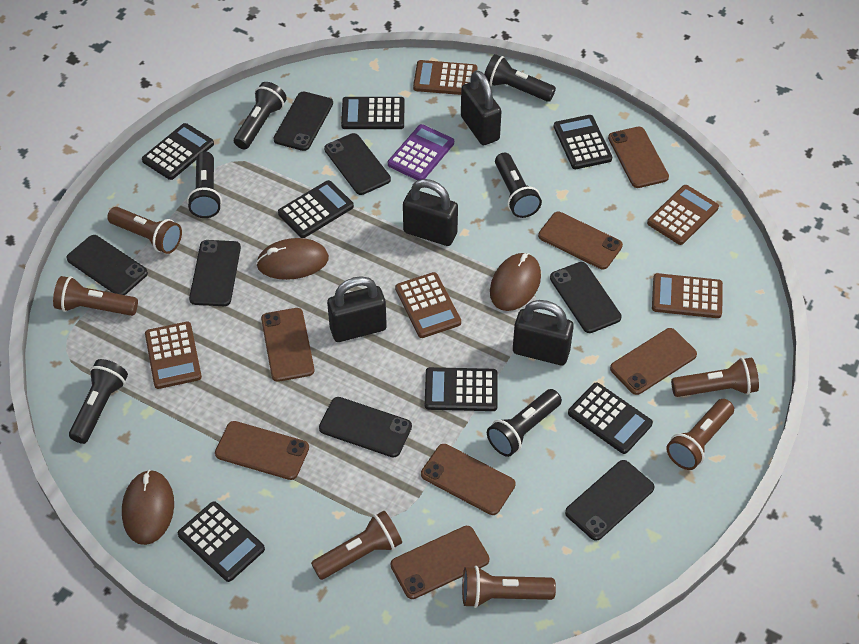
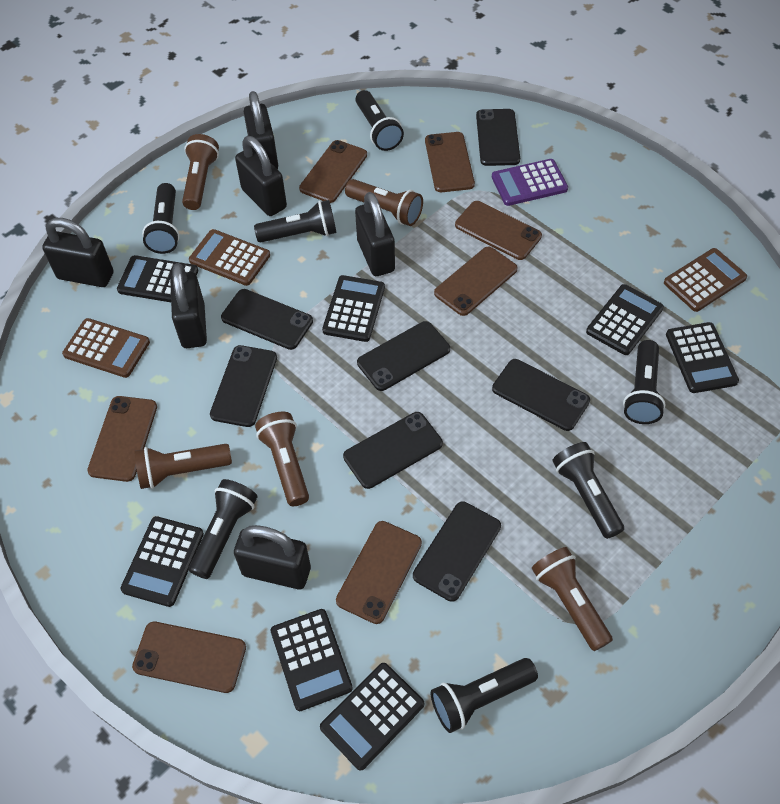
black flashlight: [69,359,128,444] [187,151,222,218] [234,82,287,150] [484,54,556,102] [487,389,562,457] [495,153,542,218] = 6 -> [142,183,180,254] [189,479,258,579] [254,200,337,243] [355,90,404,151] [431,658,538,733] [552,442,624,539] [623,340,666,424] = 7
black padlock: [327,276,387,342] [403,179,458,246] [461,70,502,145] [513,300,574,365] = 4 -> [42,218,113,287] [170,263,207,348] [234,525,311,589] [235,136,287,216] [244,91,278,169] [355,192,395,276] = 6
brown calculator: [145,322,202,389] [395,272,461,338] [413,60,477,95] [647,185,719,245] [652,273,723,318] = 5 -> [62,318,150,378] [189,229,270,286] [664,248,747,312] = 3
brown flashlight: [53,276,138,316] [107,207,182,254] [311,511,402,580] [462,566,556,608] [666,399,734,470] [671,357,759,397] = 6 -> [134,444,232,489] [182,134,219,210] [255,412,309,506] [345,179,423,226] [532,547,613,651] = 5
brown mouse: [122,469,174,545] [256,238,329,280] [490,253,541,311] = 3 -> none = 0

